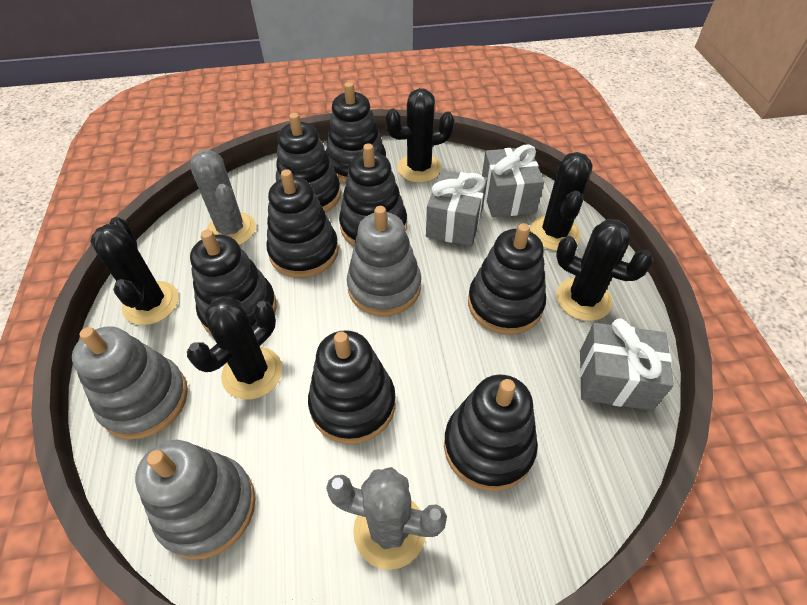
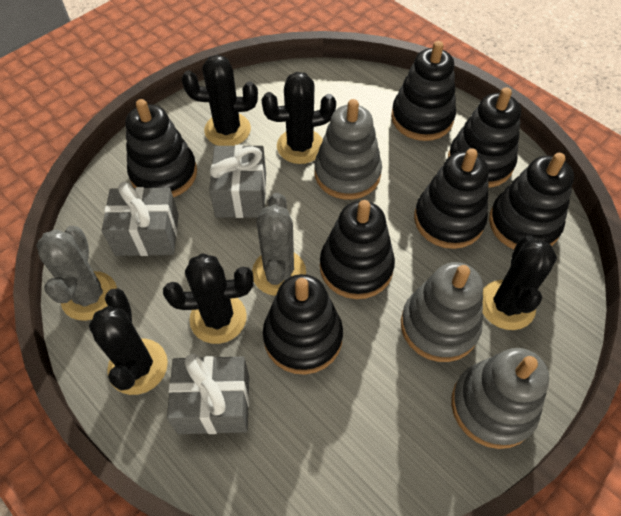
black stacking toy: [190,230,277,335] [266,169,339,278] [276,113,341,213] [308,330,396,444] [326,82,386,183] [339,143,407,246] [444,375,538,491] [468,223,546,335] = 8 -> [126,99,197,197] [263,274,343,375] [320,200,395,299] [391,41,456,141] [414,148,489,249] [448,87,521,188] [489,153,574,249] = 7

